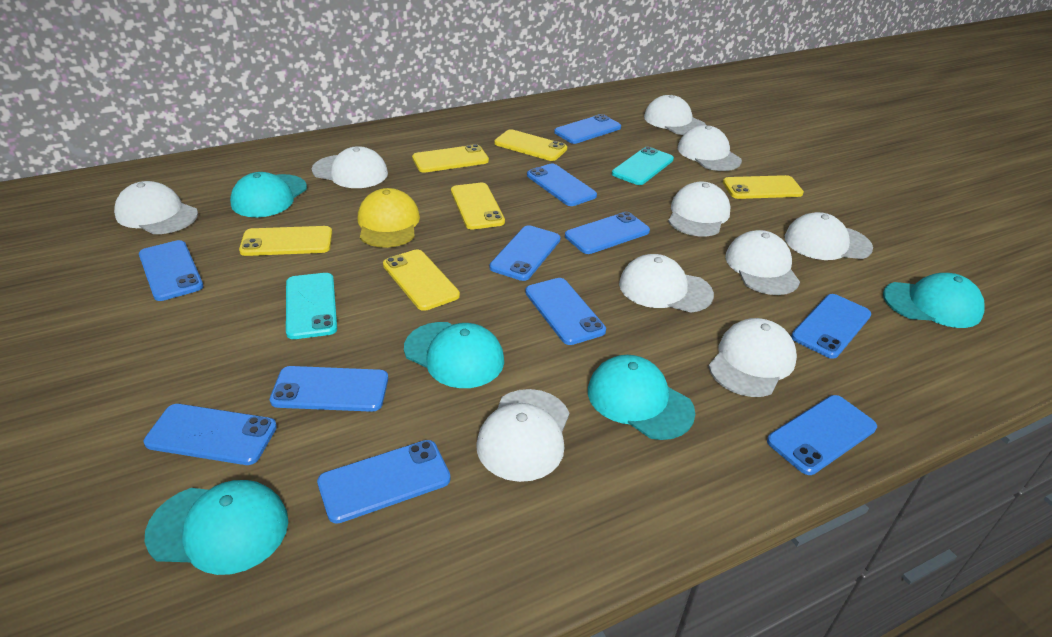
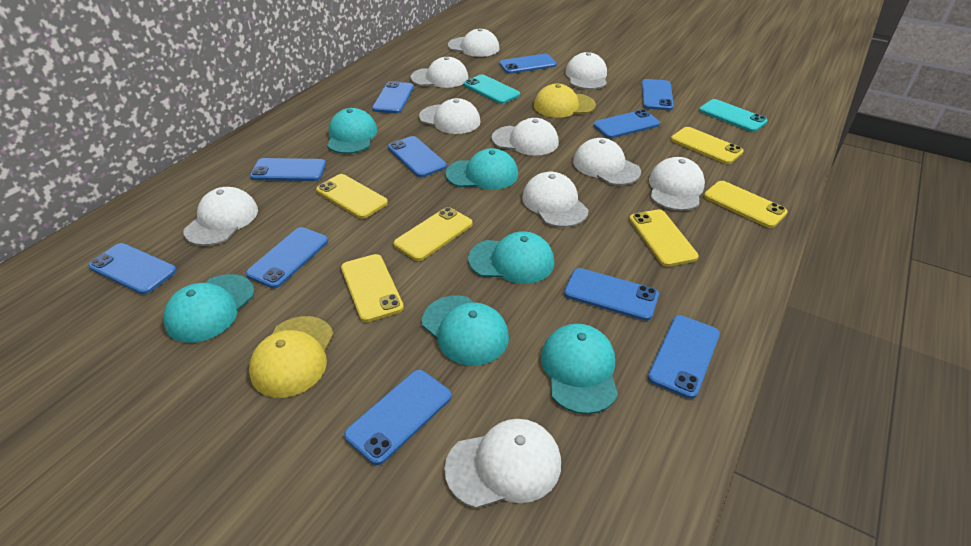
turquoise cap: [145,480,288,575] [230,172,307,217] [404,322,504,388] [588,355,695,440] [883,273,985,328] = 5 -> [163,274,254,343] [327,108,377,154] [422,295,509,366] [445,148,518,190] [468,231,554,284] [541,324,618,414] = 6
yellow cap: [358,188,420,248] = 1 -> [249,316,334,398] [534,84,596,118] = 2

